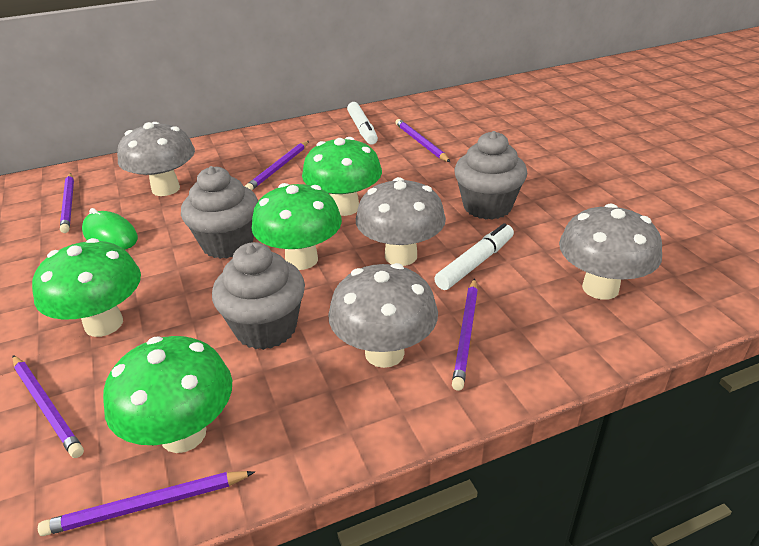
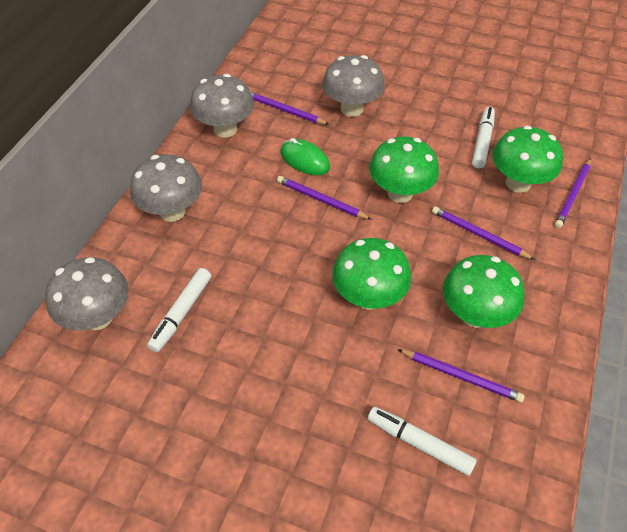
grey cupcake: [181,166,258,259] [212,242,305,350] [454,131,527,220] = 3 -> none = 0
purple pencil: [12,355,84,458] [38,471,255,536] [60,173,74,233] [245,141,309,190] [395,119,450,162] [452,278,478,391] = 6 -> [251,92,330,125] [277,176,372,220] [397,349,525,403] [432,206,535,260] [555,158,591,228] = 5
white marker: [347,102,378,145] [434,223,514,290] = 2 -> [147,268,211,352] [368,407,477,476] [472,107,495,168] = 3

